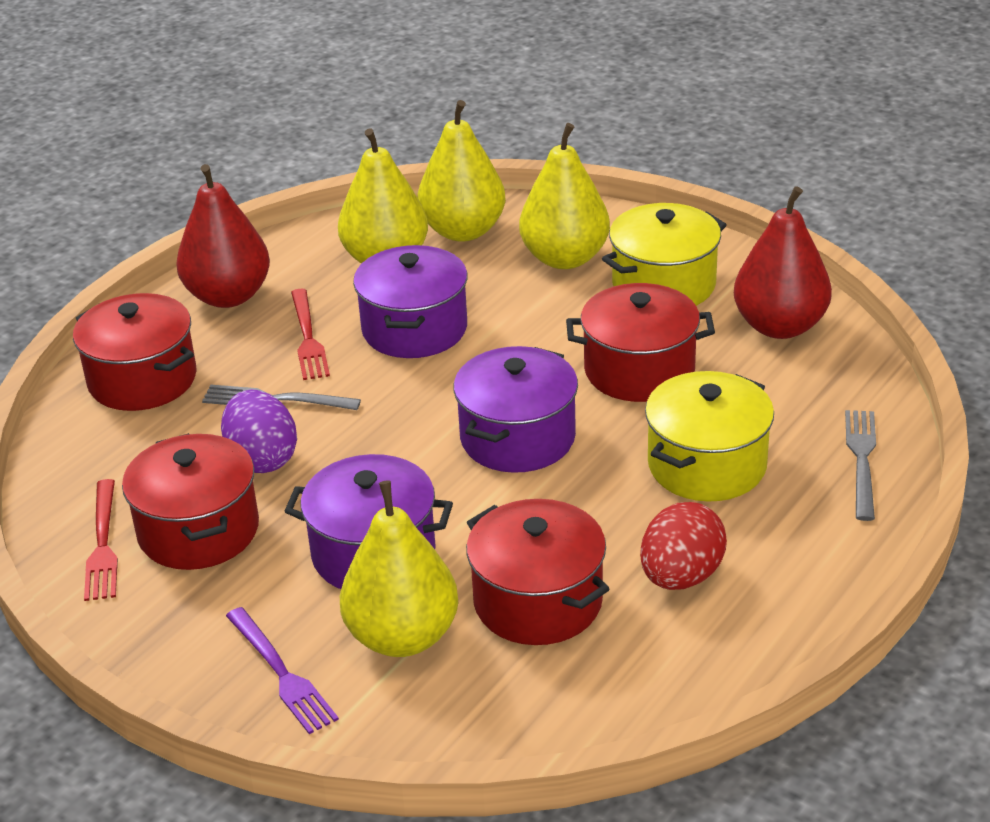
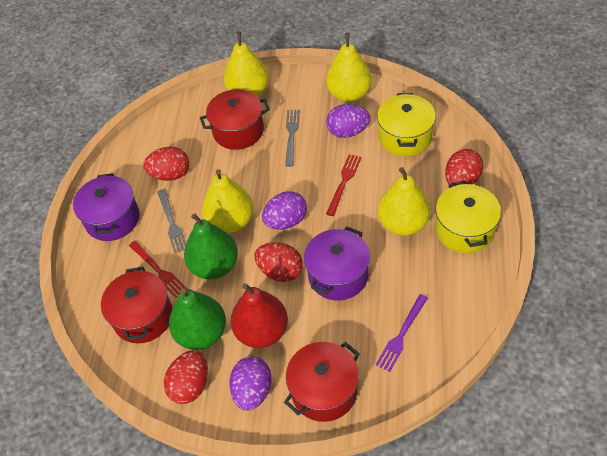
green pear: none = 0 -> [169,288,226,350] [184,213,238,279] = 2
purple egg: [221,390,297,473] = 1 -> [229,356,272,411] [262,191,307,230] [326,104,370,138] = 3
purple pot: [284,454,453,589] [353,245,468,358] [453,346,578,473] = 3 -> [73,173,140,241] [304,227,370,301] = 2
red egg: [640,502,727,590] = 1 -> [143,147,189,181] [164,350,208,404] [254,243,303,282] [445,149,483,185] = 4
red pear: [176,164,270,308] [734,186,832,339] = 2 -> [231,283,288,348] = 1
red pot: [73,293,197,411] [122,433,259,570] [466,499,610,645] [566,283,715,402] = 4 -> [101,267,173,343] [200,89,270,150] [284,342,360,422] = 3

